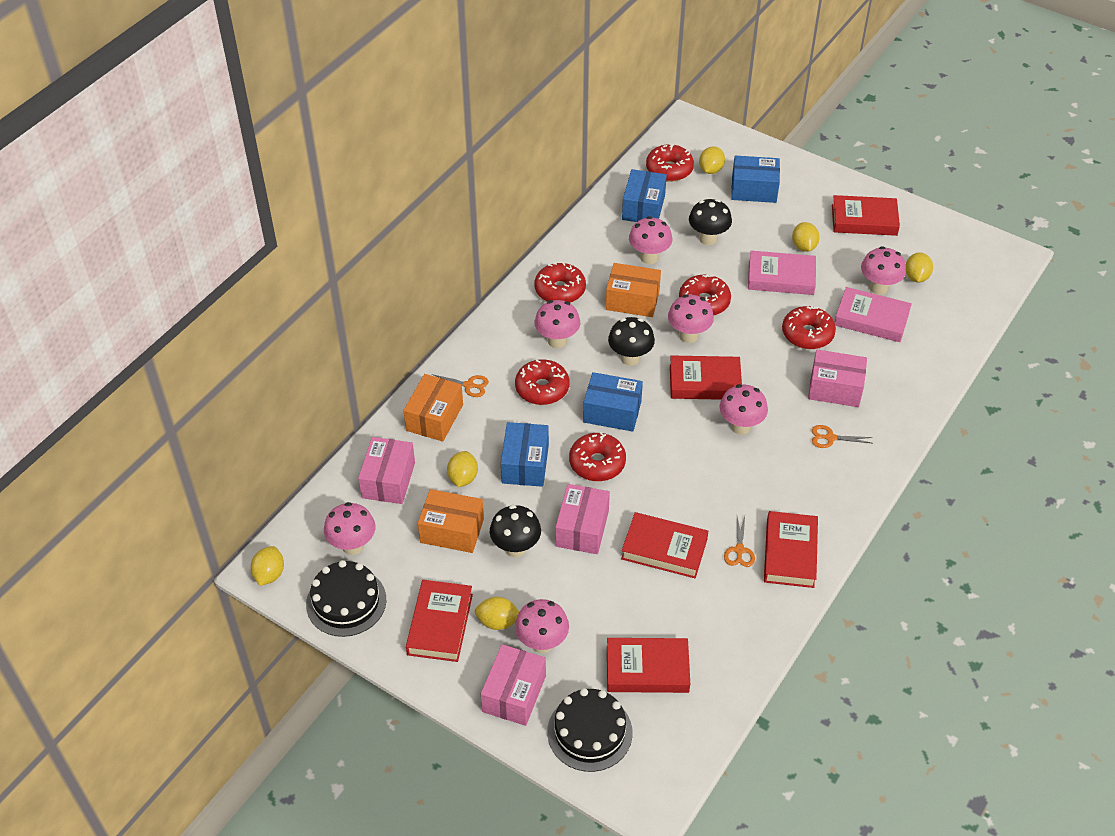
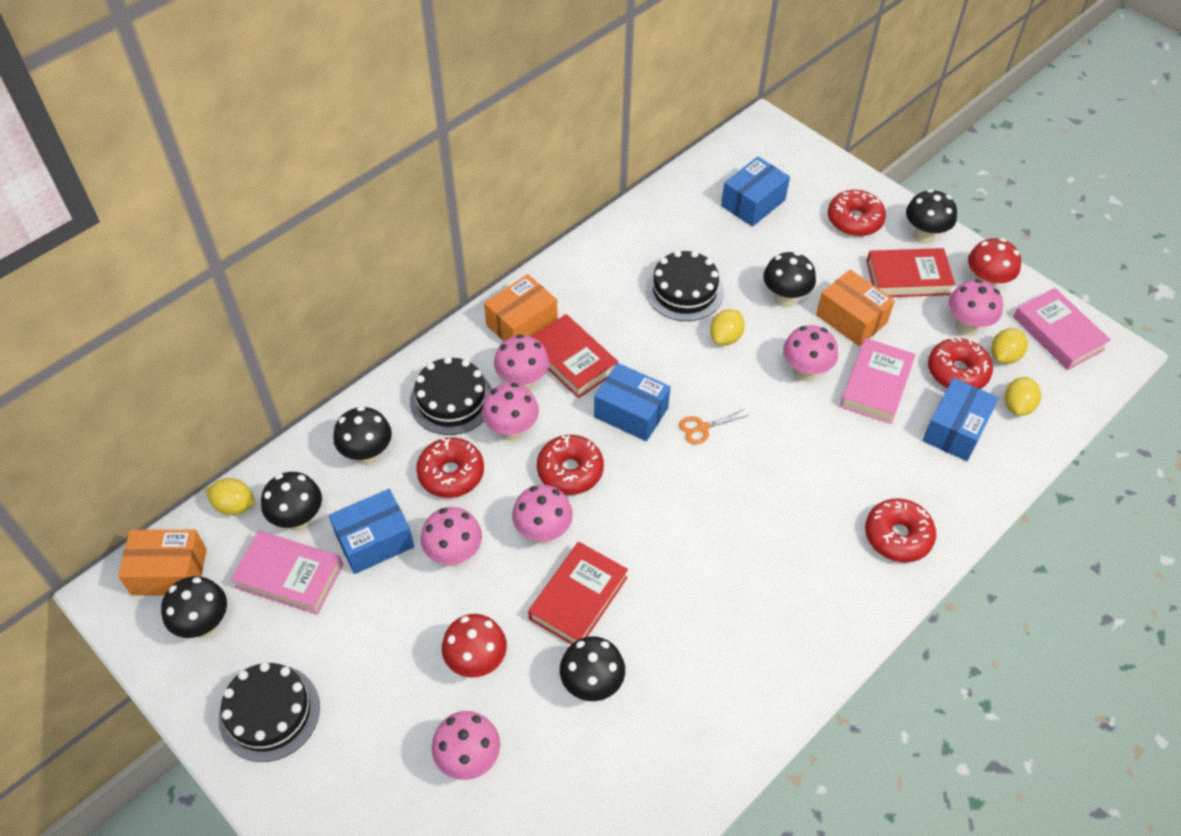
black cake: [306,560,386,637] [547,688,633,772] = 2 -> [219,662,320,762] [410,356,492,435] [646,250,724,321] = 3
black mushroom: [490,505,541,558] [608,317,655,366] [689,199,732,245] = 3 -> [161,576,227,638] [261,472,322,531] [333,406,392,465] [560,636,625,701] [764,252,816,307] [906,189,957,244] = 6
orange scissors: [431,374,489,397] [724,516,755,567] [812,425,873,448] = 3 -> [679,409,748,444] = 1
pink book: [748,251,816,295] [834,287,912,342] = 2 -> [231,531,343,615] [840,338,916,424] [1013,288,1111,370] = 3
pink box: [358,437,415,504] [481,644,546,726] [555,484,610,554] [808,350,867,407] = 4 -> none = 0
red book: [406,580,473,662] [607,638,690,693] [621,512,708,578] [670,355,742,400] [764,511,818,588] [832,195,900,236] = 6 -> [528,542,628,645] [531,314,618,398] [866,248,955,297] = 3
red donut: [515,359,570,405] [535,262,586,303] [569,432,626,481] [646,143,694,182] [679,274,731,316] [782,306,836,349] = 6 -> [416,438,484,498] [537,435,604,495] [828,190,886,236] [865,498,936,562] [928,337,993,389] = 5
red mushroom: none = 0 -> [442,614,507,678] [968,238,1021,288] = 2
yellow lemon: [251,546,284,586] [447,451,478,487] [475,597,519,630] [699,146,725,174] [792,222,820,252] [906,252,933,282] = 6 -> [205,478,255,515] [710,309,745,345] [991,328,1028,364] [1005,377,1041,416] = 4

